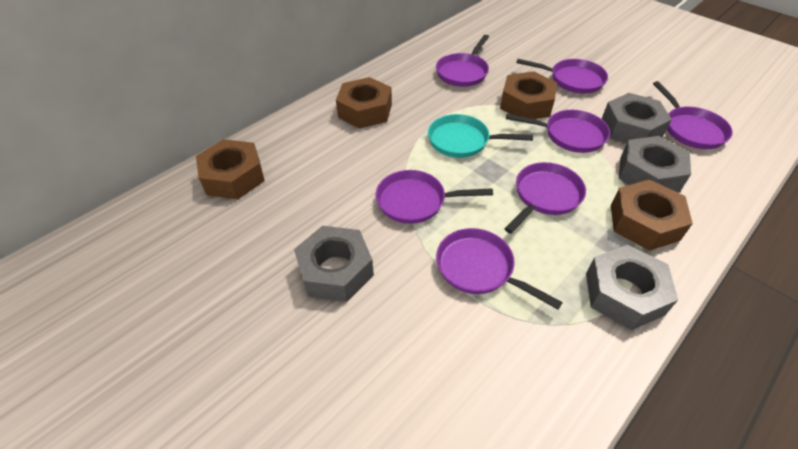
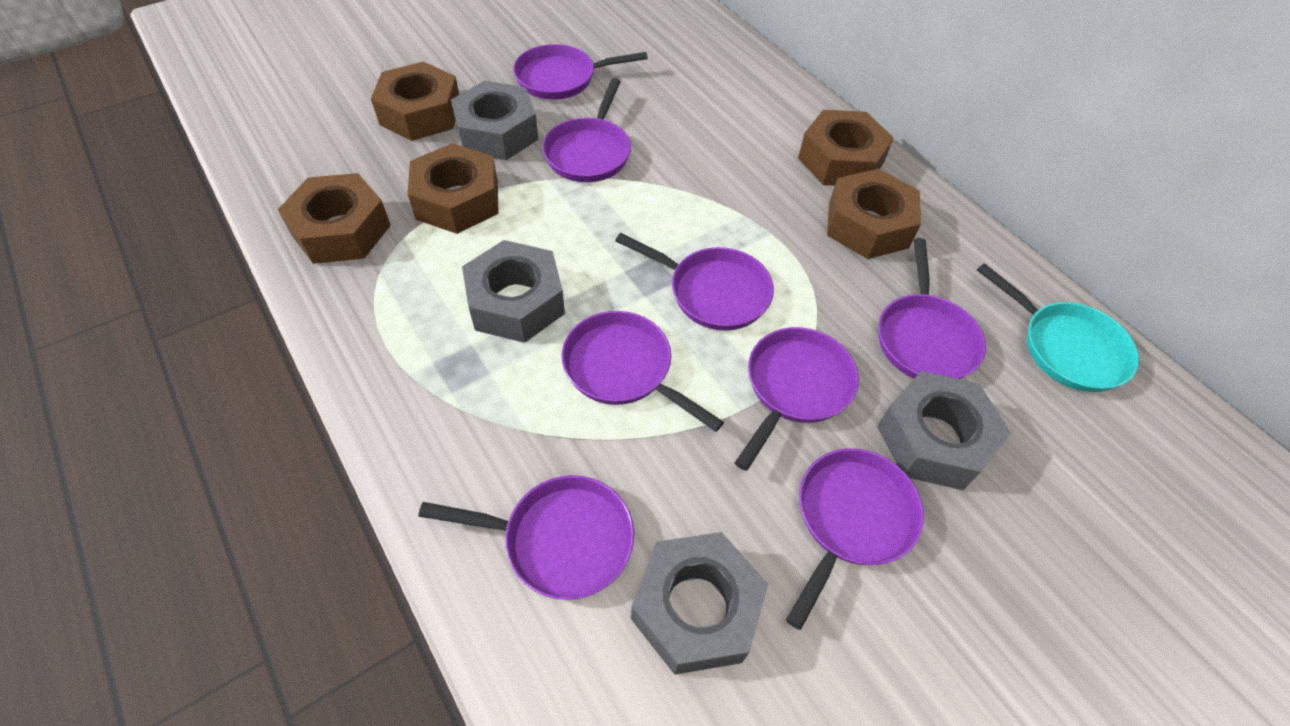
brown nut: [196,139,265,199] [336,77,392,129] [500,71,557,119] [611,179,693,251] = 4 -> [278,173,391,264] [371,62,459,141] [407,143,499,234] [798,110,894,186] [827,169,921,259] = 5
purple pan: [376,170,493,224] [436,35,489,87] [436,228,563,310] [504,162,586,234] [506,110,610,153] [516,59,608,94] [653,81,733,149] = 7 -> [418,475,634,600] [513,44,648,100] [542,78,631,182] [562,311,724,432] [615,233,774,331] [735,327,859,471] [786,448,924,630] [879,238,986,379] = 8

